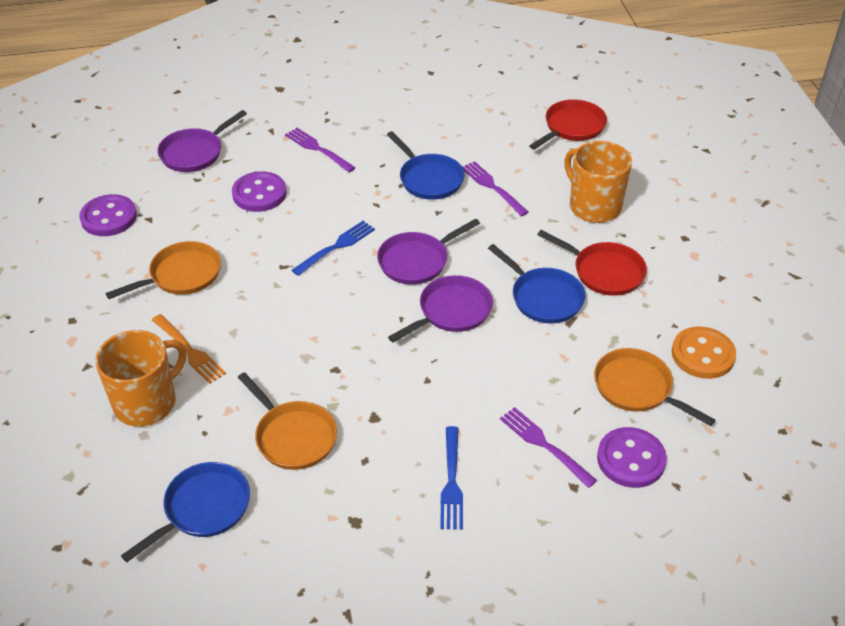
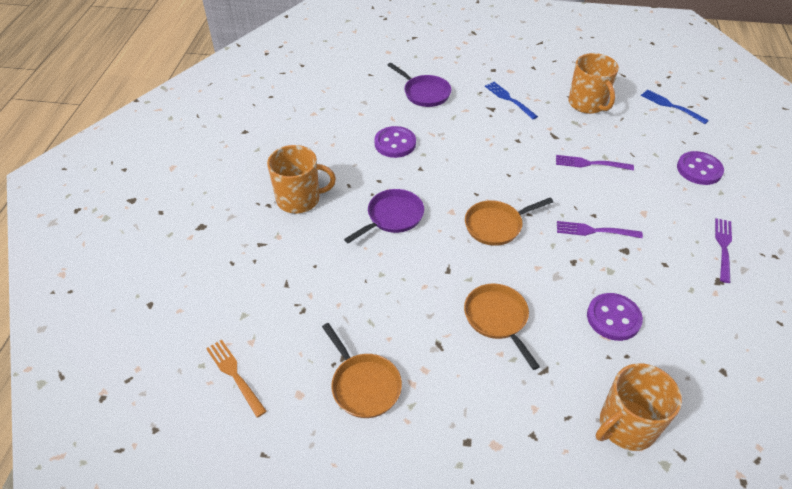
blue pan: [121,462,250,562] [387,131,465,200] [488,244,585,324] = 3 -> none = 0
orange button: [672,327,736,379] = 1 -> none = 0
orange mug: [95,330,186,427] [564,141,632,223] = 2 -> [267,145,336,213] [569,53,619,114] [596,363,682,451] = 3
purple pan: [157,110,247,172] [377,219,480,284] [388,275,493,343] = 3 -> [344,189,424,243] [387,63,451,107] = 2
red pan: [529,99,607,150] [537,230,647,296] = 2 -> none = 0

